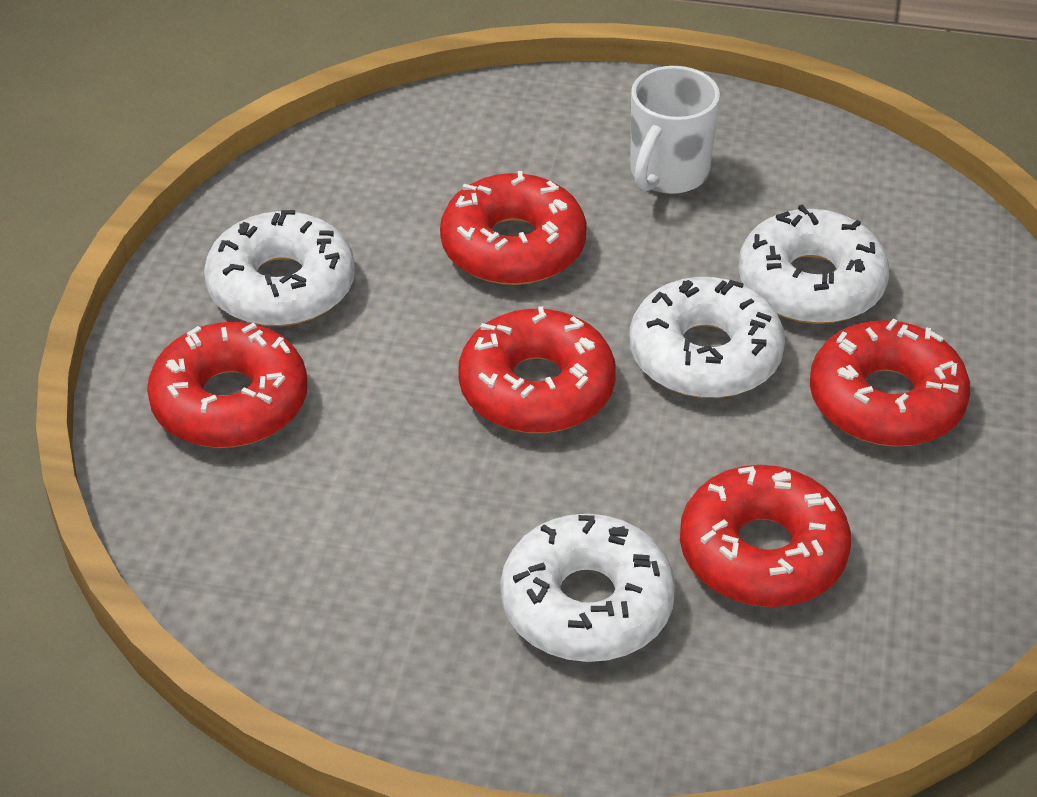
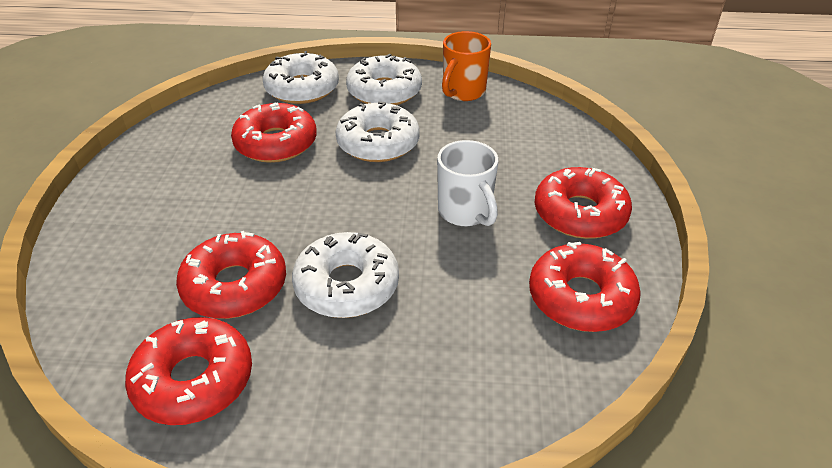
orange mug: none = 0 -> [442,31,491,101] = 1

